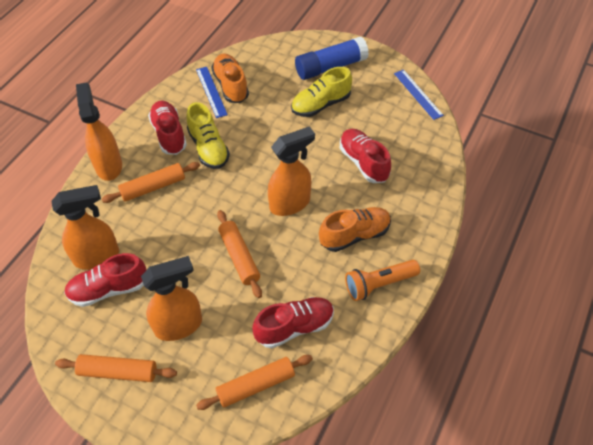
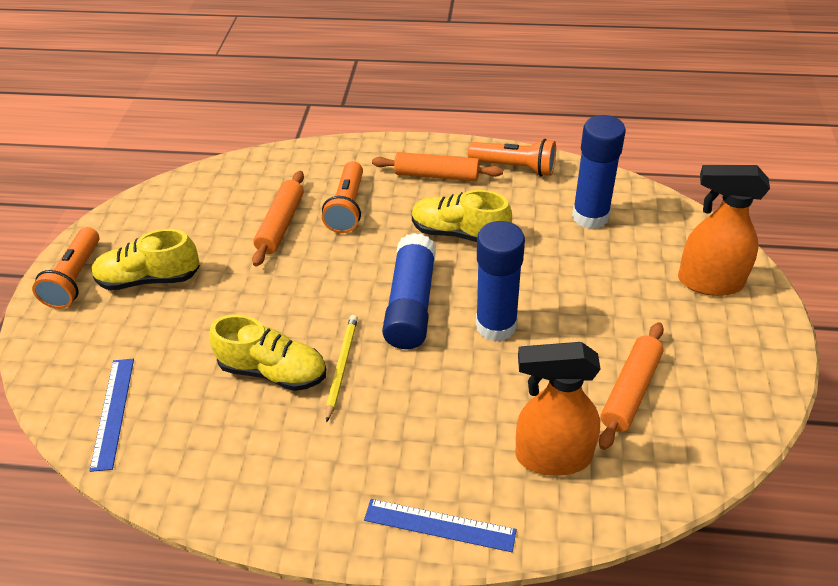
blue glue stick: [295,37,369,80] = 1 -> [382,233,436,349] [476,221,525,342] [572,115,626,229] = 3
orange flashlight: [345,260,420,301] = 1 -> [32,227,100,309] [322,161,363,233] [468,139,556,176] = 3
orange rolling pin: [55,354,177,382] [102,162,200,203] [196,355,313,410] [217,210,262,298] = 4 -> [252,171,304,266] [372,152,503,181] [599,322,664,450] = 3
orange shoe: [211,53,249,103] [319,207,391,252] = 2 -> none = 0
orange spray bottle: [51,185,119,270] [76,82,122,181] [141,256,202,341] [268,126,315,216] = 4 -> [515,342,601,476] [678,165,770,296] = 2
red shoe: [64,253,147,307] [148,101,187,155] [252,297,334,348] [340,129,391,183] = 4 -> none = 0
yellow pencil: none = 0 -> [326,315,358,423] = 1
yellow shoe: [187,102,230,169] [291,67,352,117] = 2 -> [92,229,200,290] [209,314,326,391] [412,190,512,242] = 3

